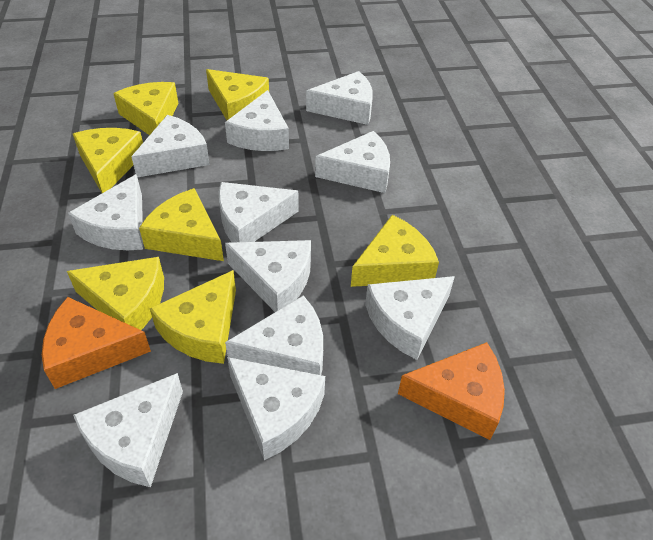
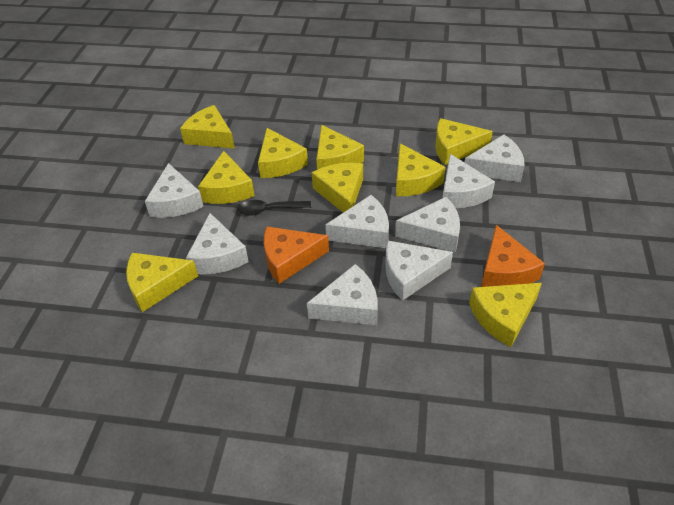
black spoon: none = 0 -> [238,200,311,216] = 1
white cheese: [68,174,143,250] [73,373,183,487] [131,115,210,177] [219,182,299,243] [225,90,289,151] [225,240,311,312] [225,295,323,375] [227,357,325,460] [306,71,373,125] [315,131,390,193] [365,276,455,360] = 11 -> [145,163,204,218] [186,213,249,274] [307,264,378,325] [325,195,389,248] [385,241,453,301] [395,197,460,253] [442,154,495,208] [465,134,525,182] = 8
yellow cheese: [67,257,164,330] [73,128,143,193] [113,82,178,135] [139,188,224,261] [149,270,236,364] [206,69,269,120] [351,215,439,287] = 7 -> [126,253,198,312] [180,105,235,149] [198,151,255,204] [258,128,308,178] [311,163,363,213] [316,125,364,170] [396,143,446,196] [435,118,493,165] [469,283,542,347] = 9

